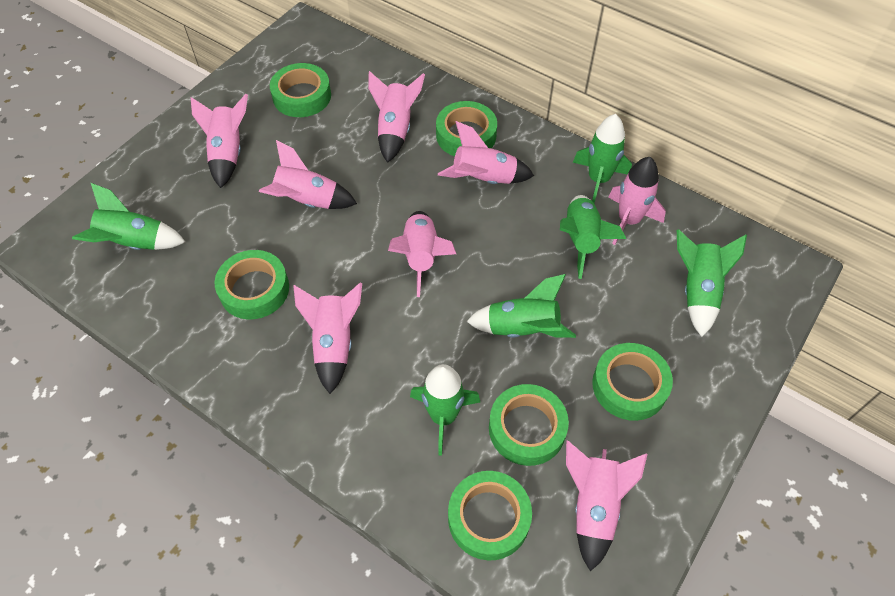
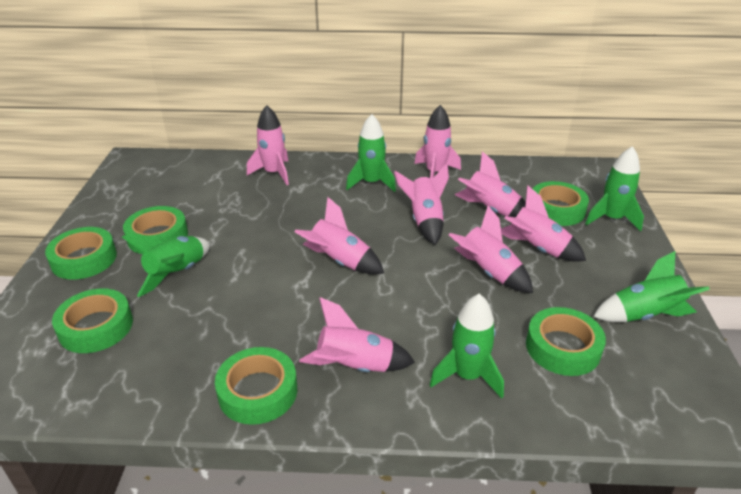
green rocket: [72,183,185,250] [410,364,480,456] [466,274,576,338] [560,195,626,279] [573,114,632,203] [677,229,747,337] = 6 -> [122,234,210,297] [346,114,396,192] [430,294,504,399] [585,146,644,231] [593,251,710,322] = 5

